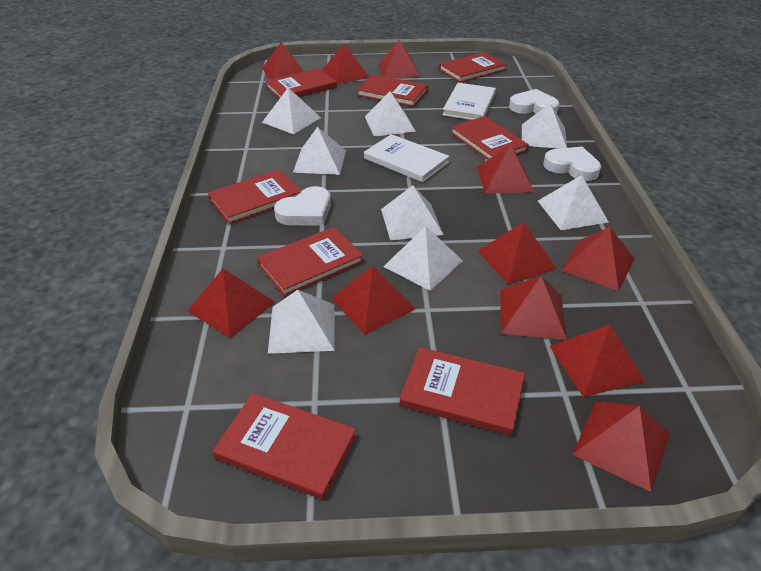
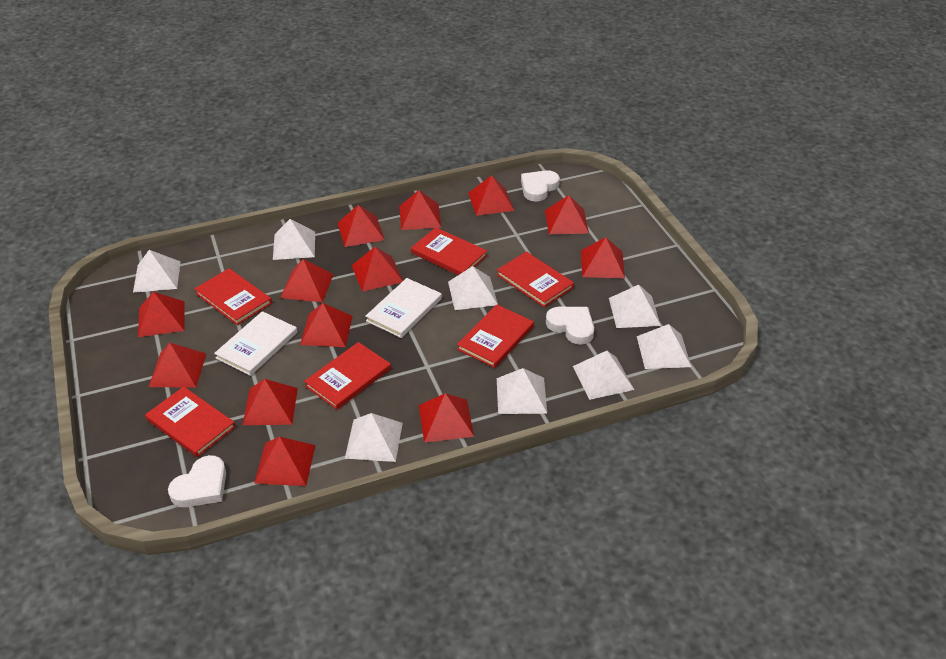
red book: [208,169,301,224] [212,393,356,500] [257,227,364,296] [266,68,337,99] [357,75,428,107] [399,347,525,436] [439,52,507,83] [450,116,529,160] = 8 -> [145,387,236,457] [194,268,272,325] [304,342,391,410] [411,227,487,275] [457,305,534,368] [497,252,574,307] = 6
red pyramid: [187,269,275,338] [262,42,304,80] [322,44,370,84] [331,265,416,335] [378,40,420,78] [477,144,534,194] [478,222,557,285] [500,276,567,340] [549,325,645,397] [561,227,635,291] [572,401,670,492] = 11 -> [138,292,184,337] [149,343,206,388] [243,379,298,425] [254,437,316,486] [280,259,334,302] [300,303,353,347] [338,205,385,247] [351,247,403,292] [399,190,441,230] [419,393,474,443] [468,175,515,216] [545,195,589,235] [581,237,625,278] = 13

